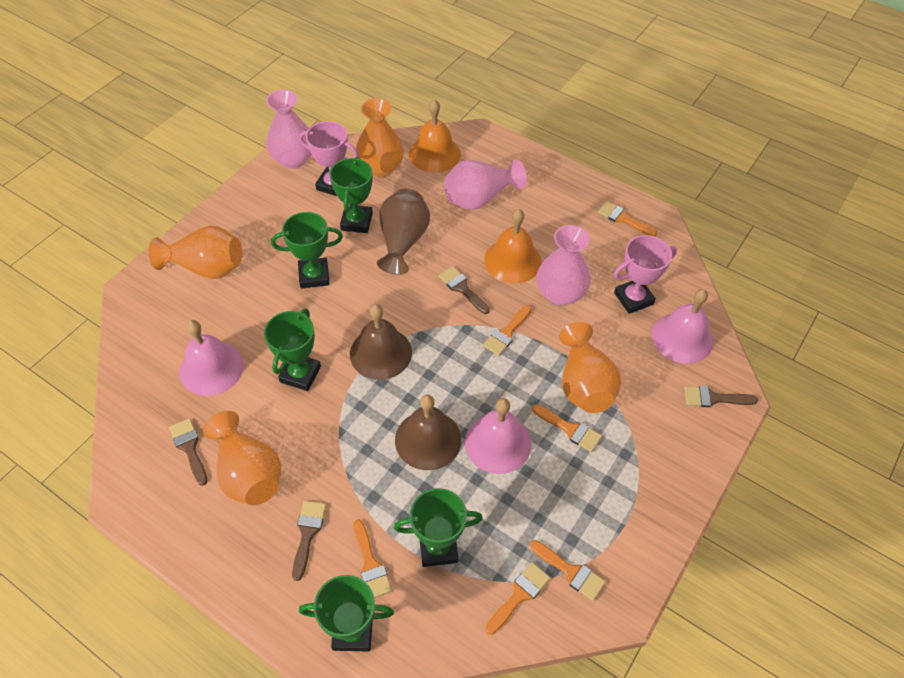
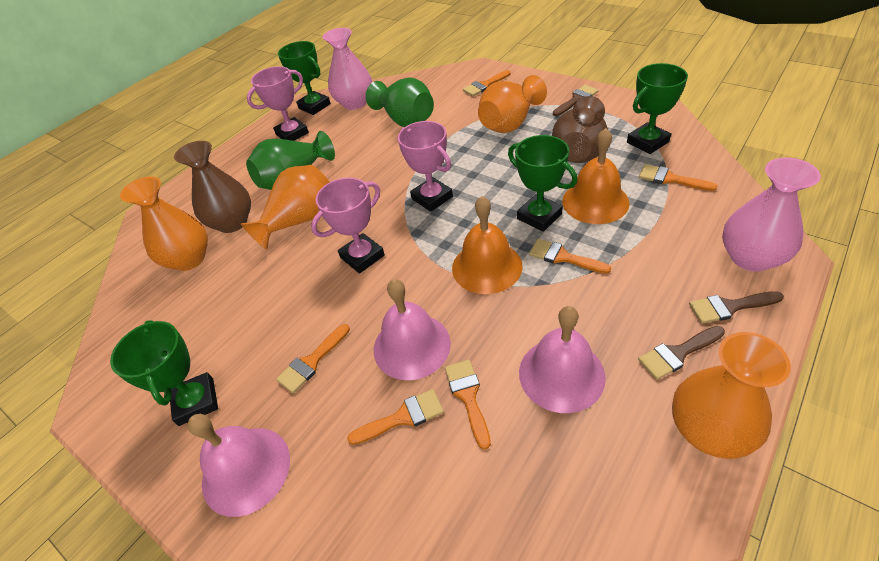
brown bell: [350,304,412,380] [395,395,461,470] = 2 -> none = 0
brown brush: [169,418,207,486] [292,501,326,581] [438,266,490,314] [684,386,758,407] = 4 -> [553,85,599,116] [638,326,725,380] [689,291,784,324] = 3
brown vase: [377,188,430,275] = 1 -> [174,141,251,233] [552,96,608,163] = 2
green trophy: [264,309,321,391] [271,212,343,289] [299,575,394,652] [329,157,373,233] [394,488,483,567] = 5 -> [110,320,218,426] [278,41,331,115] [508,135,577,232] [627,63,688,154] = 4
green vase: none = 0 -> [246,131,335,190] [366,77,434,127] = 2
pink trophy: [299,121,358,196] [614,235,677,314] = 2 -> [247,66,309,141] [311,178,385,273] [398,121,453,212] = 3
pink vase: [266,89,312,169] [444,159,526,210] [537,225,591,306] = 3 -> [323,28,372,110] [722,157,821,272] = 2

